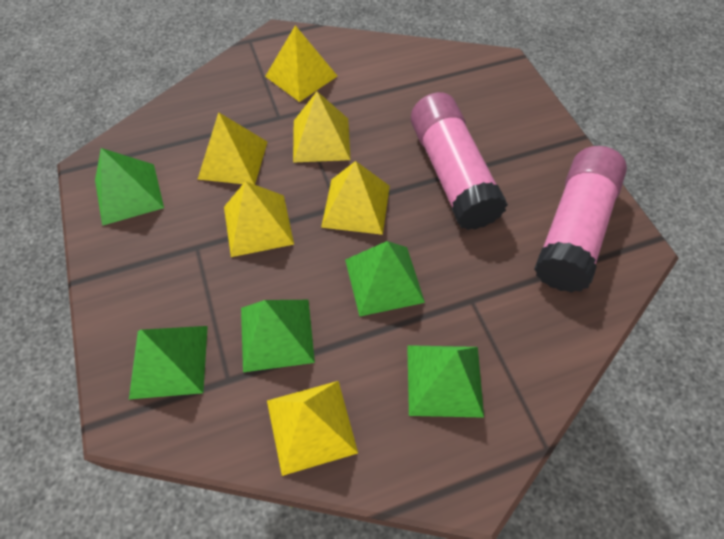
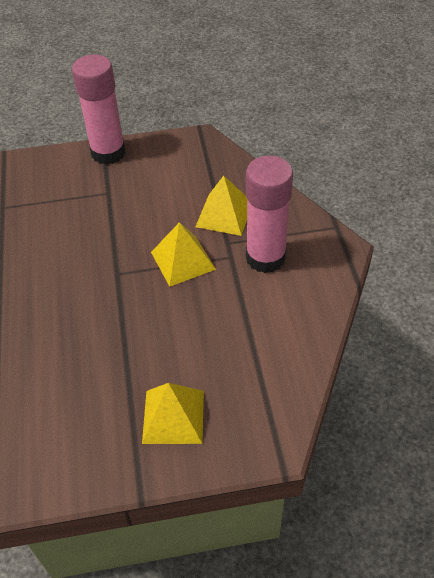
green pyramid: [95,148,164,226] [129,326,208,399] [241,300,315,372] [345,241,425,316] [407,345,484,418] = 5 -> none = 0
yellow pyramid: [198,112,267,185] [224,181,294,257] [265,25,337,102] [267,381,358,476] [293,92,351,163] [321,161,390,235] = 6 -> [142,383,204,444] [151,222,216,287] [195,176,247,236] = 3

